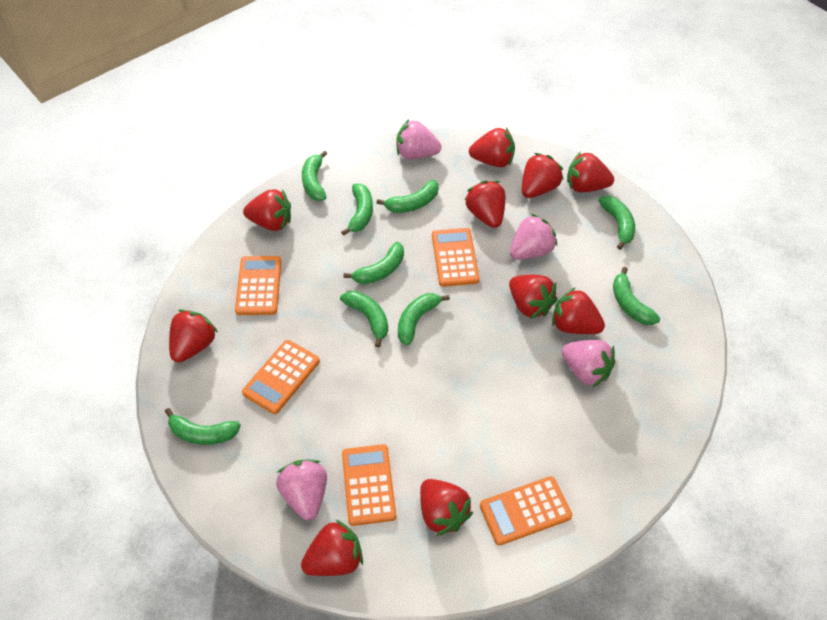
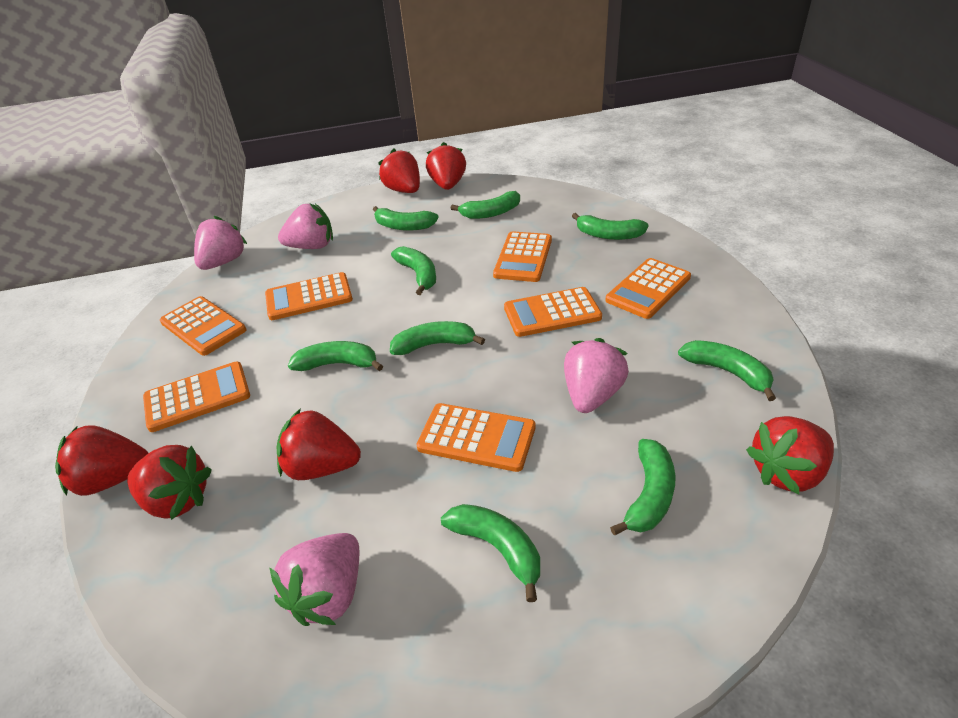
orange calculator: [235,256,281,315] [242,340,320,414] [342,444,396,526] [432,228,480,287] [480,476,572,546] = 5 -> [143,362,250,432] [160,296,246,356] [265,272,353,320] [416,403,536,472] [493,231,552,282] [504,287,602,337] [605,258,691,319] = 7
red strawberry: [169,309,218,363] [243,189,291,231] [301,519,363,576] [420,479,473,536] [465,180,505,228] [469,128,515,167] [509,275,558,319] [522,153,563,198] [552,288,605,334] [567,151,614,193] = 10 -> [55,426,148,496] [127,445,212,520] [277,408,361,480] [378,149,420,193] [426,142,466,190] [746,416,834,494] = 6

